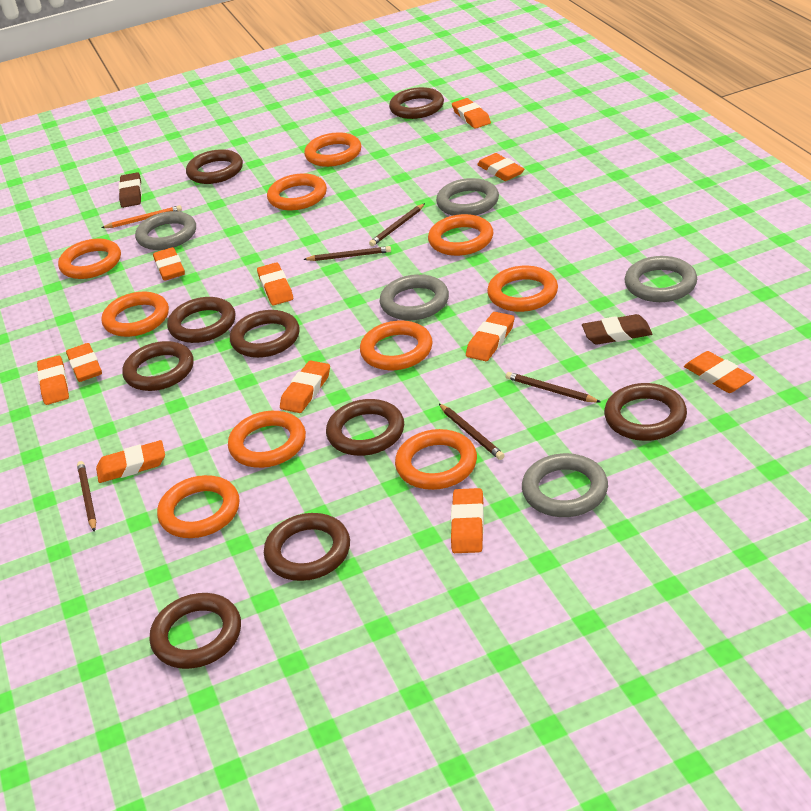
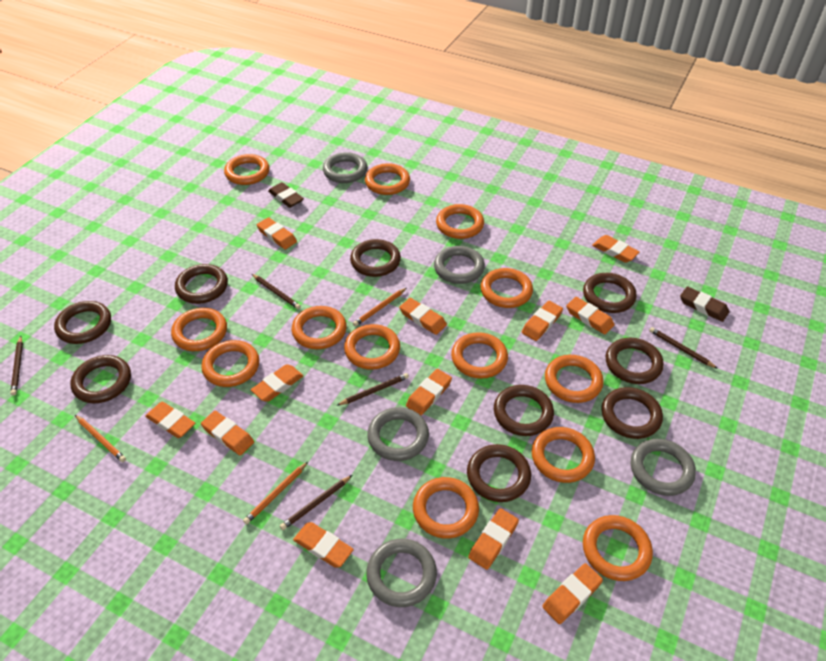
orange eraser: [37,355,69,405] [66,343,102,382] [96,440,165,483] [153,247,185,281] [257,262,293,305] [280,360,330,413] [451,488,484,553] [452,98,491,129] [466,312,515,361] [477,153,524,181] [684,351,754,393] = 11 -> [145,401,195,438] [201,411,254,455] [251,364,303,402] [257,217,297,249] [293,522,354,568] [399,298,447,335] [406,369,452,415] [468,508,519,570] [522,301,563,341] [542,563,603,624] [566,297,615,335] [592,235,640,263] = 12
orange pencil: [102,205,182,228] = 1 -> [75,415,126,462] [243,462,308,524] [353,288,406,326] = 3
orange ring: [58,238,121,279] [101,291,169,337] [157,475,240,538] [228,411,306,468] [267,173,327,210] [304,132,361,167] [360,321,433,370] [395,429,477,490] [428,214,493,256] [487,266,558,312] = 10 -> [171,308,227,351] [201,340,259,387] [224,154,269,185] [292,306,347,349] [344,324,400,370] [365,163,410,195] [413,477,479,539] [436,204,484,239] [451,332,508,379] [481,268,533,308] [531,427,595,483] [545,355,603,403] [583,515,653,581] = 13

